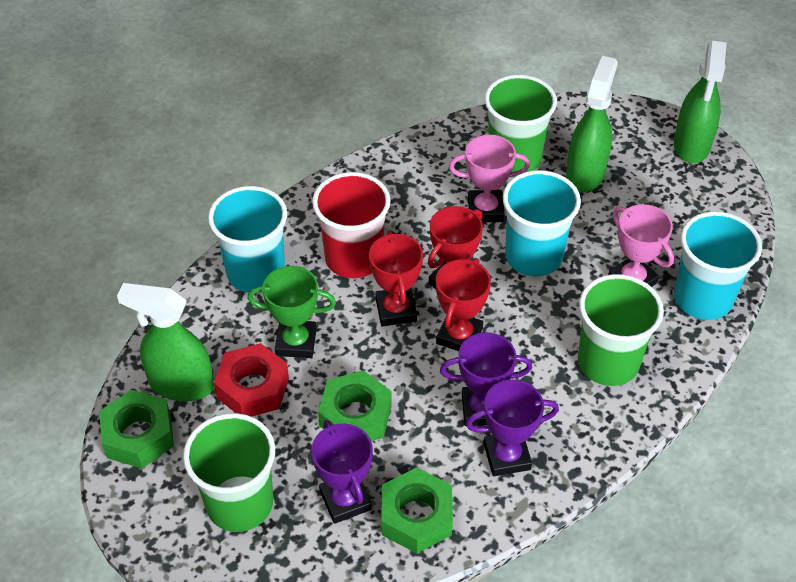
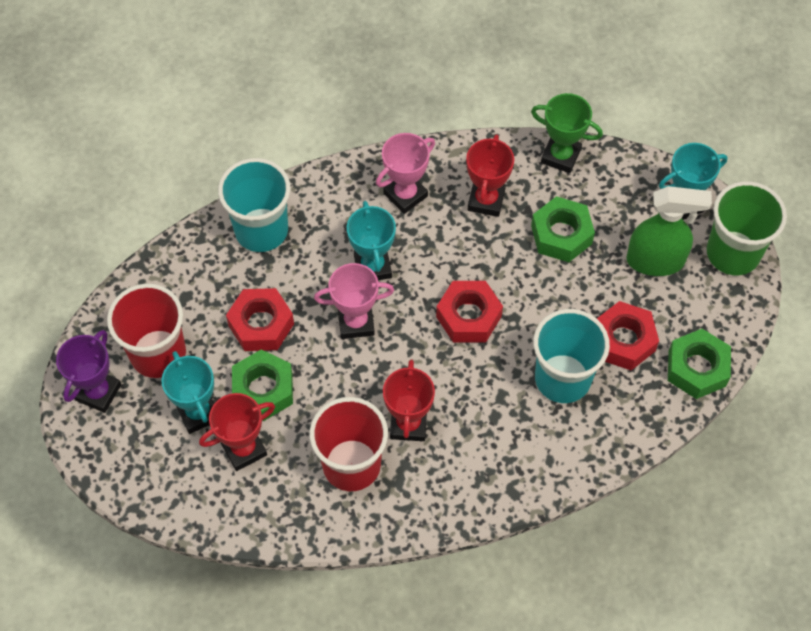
green cup: [183,413,275,532] [484,75,557,172] [578,274,664,386] = 3 -> [707,181,787,275] = 1
green spray bottle: [117,283,214,401] [566,56,618,192] [674,41,727,163] = 3 -> [626,186,712,276] = 1
purple trophy: [311,420,373,524] [440,332,533,426] [466,380,559,476] = 3 -> [56,330,121,413] = 1
red cup: [312,172,391,278] = 1 -> [107,284,186,378] [310,397,388,491] = 2
red nut: [214,343,289,417] = 1 -> [226,288,294,351] [436,281,503,342] [597,301,659,370] = 3
turquoise cup: [208,186,287,293] [503,170,581,276] [674,211,762,320] = 3 -> [218,158,290,252] [533,309,610,403] = 2
turquoise trophy: none = 0 -> [161,351,214,434] [347,201,396,280] [659,143,728,220] = 3

